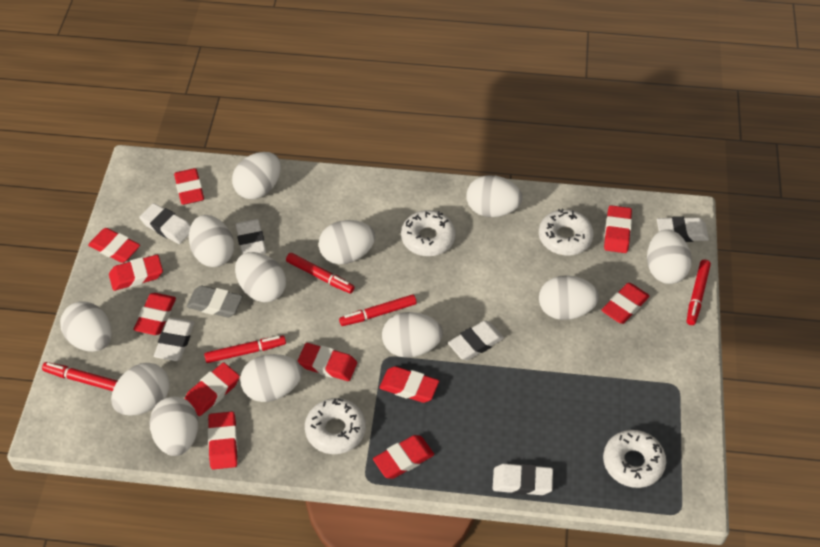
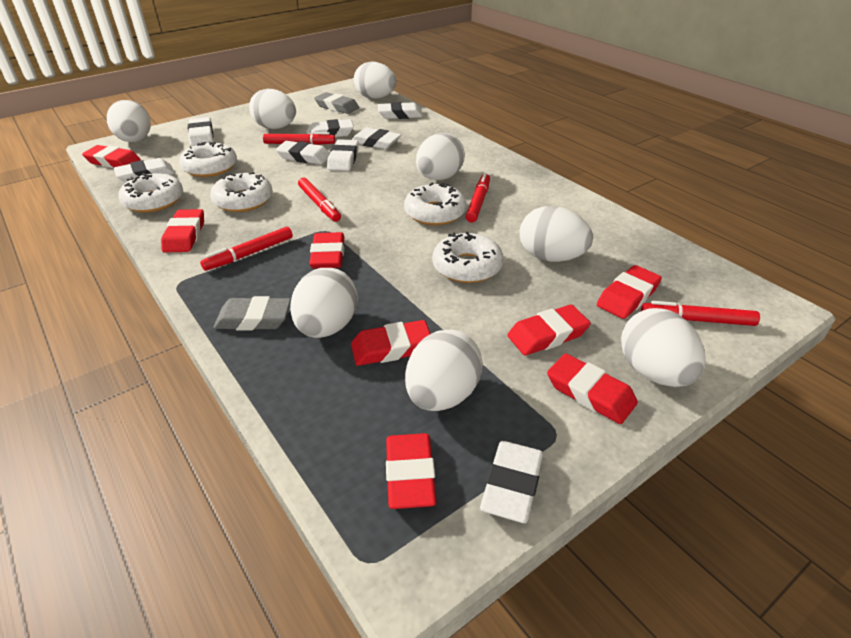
grey eraser: [187,286,243,317] = 1 -> [213,296,291,331] [314,92,359,114] = 2
red eraser: [88,228,140,263] [109,255,163,291] [134,293,176,335] [174,168,204,205] [185,362,240,416] [208,412,238,470] [298,343,357,381] [373,435,434,479] [379,366,439,403] [601,283,650,324] [604,205,632,253] = 11 -> [82,145,141,168] [161,209,204,252] [309,232,344,269] [351,320,431,366] [386,433,437,509] [507,305,591,356] [547,353,638,424] [597,265,662,319] = 8
white donut: [305,398,366,454] [401,210,456,256] [539,209,594,255] [603,430,666,488] = 4 -> [118,173,183,213] [179,142,237,177] [210,172,273,212] [404,182,466,225] [432,231,504,283] = 5
white egg: [60,301,112,352] [111,363,170,416] [149,396,198,456] [189,215,234,267] [232,152,281,199] [235,252,286,302] [240,354,302,402] [319,220,375,265] [382,312,443,358] [467,175,522,217] [539,275,599,320] [647,229,692,284] = 12 -> [107,100,151,142] [249,89,296,129] [290,268,358,338] [354,62,397,99] [405,329,483,411] [416,133,465,180] [520,206,593,262] [621,308,706,387] = 8
white eraser: [139,203,191,244] [154,318,194,361] [235,219,266,254] [448,320,504,360] [493,464,553,495] [657,216,709,242] = 6 -> [114,158,175,183] [188,117,213,146] [276,141,330,165] [306,119,354,137] [327,139,359,171] [352,128,401,149] [378,102,423,119] [480,441,543,523] = 8

